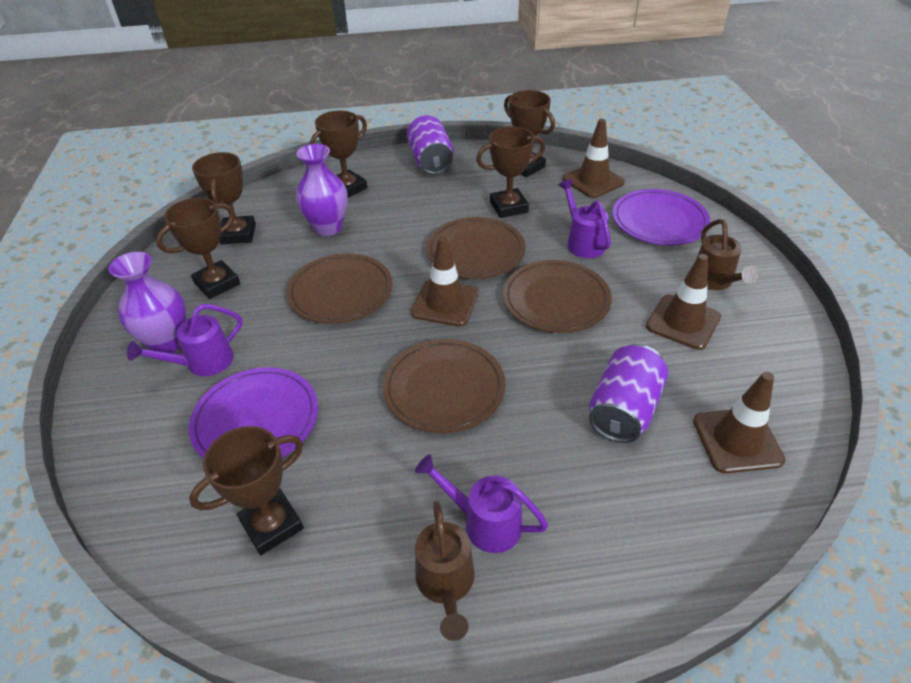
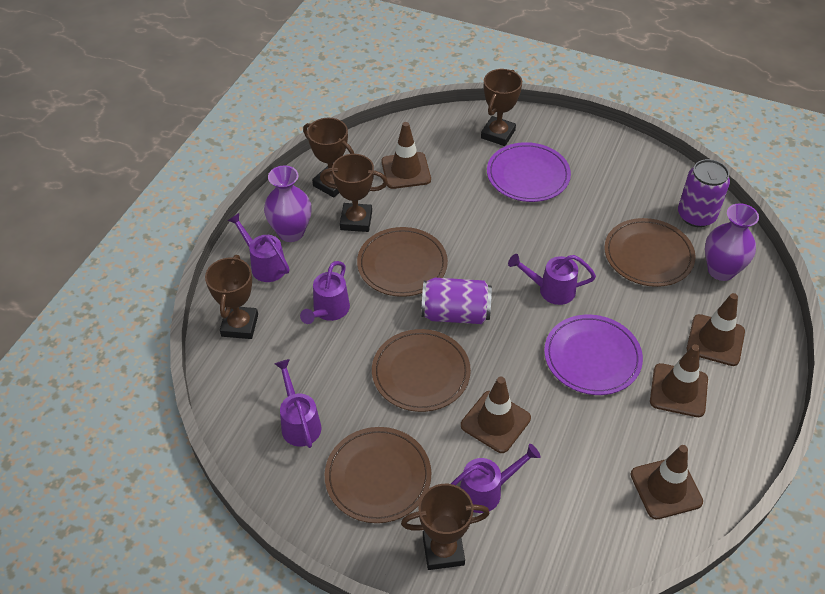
brown traffic cone: [411,236,479,327] [563,119,625,198] [646,254,721,350] [693,372,786,473] = 4 -> [381,122,431,189] [461,377,531,453] [630,445,703,519] [650,344,708,417] [687,293,745,366] = 5
brown trophy: [156,198,240,299] [189,426,304,555] [192,152,256,244] [310,110,367,198] [476,126,545,218] [504,90,555,177] = 6 -> [205,255,258,339] [303,118,354,198] [320,154,388,232] [401,484,490,570] [481,69,522,146] = 5
brown watering can: [415,501,475,641] [696,219,759,290] = 2 -> none = 0
purple watering can: [127,304,243,376] [415,454,548,553] [558,179,611,258] = 3 -> [228,213,289,282] [274,359,321,448] [300,261,350,324] [451,444,540,513] [508,254,596,305] = 5

